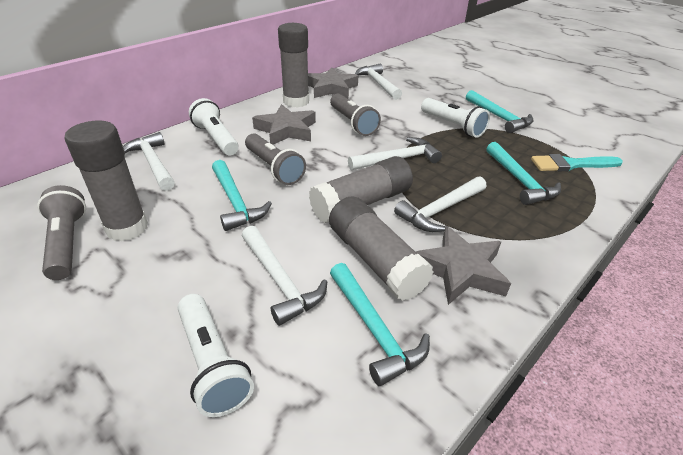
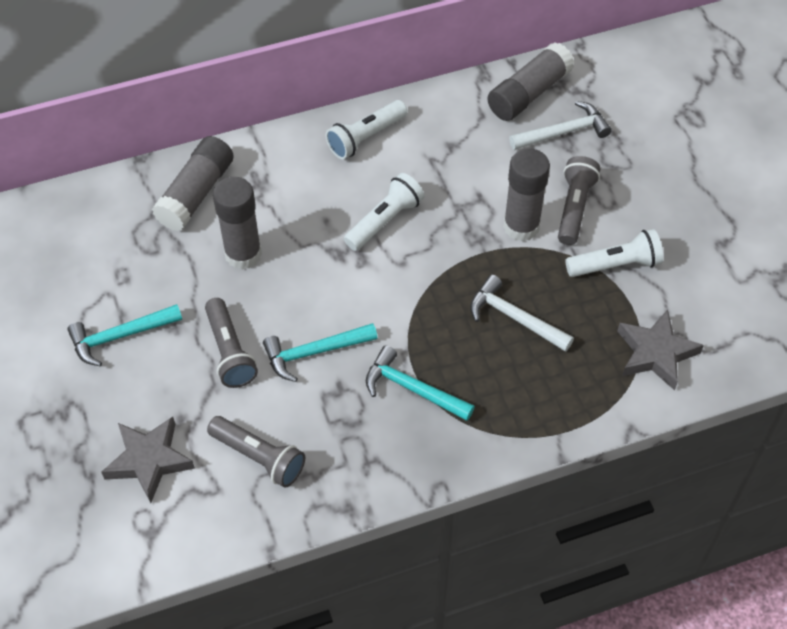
grey star: [252,104,316,145] [308,67,358,99] [416,226,511,305] = 3 -> [101,417,195,503] [617,309,704,391] = 2
turquoise brush: [531,154,623,171] = 1 -> none = 0
turquoise hammer: [212,160,272,231] [330,263,430,386] [466,90,533,133] [486,142,561,205] = 4 -> [67,304,182,366] [263,323,378,382] [366,345,475,421] = 3
white hammer: [123,132,175,191] [242,226,327,326] [348,137,442,171] [355,64,402,100] [394,176,486,232] = 5 -> [470,275,574,352] [509,101,611,150] = 2

